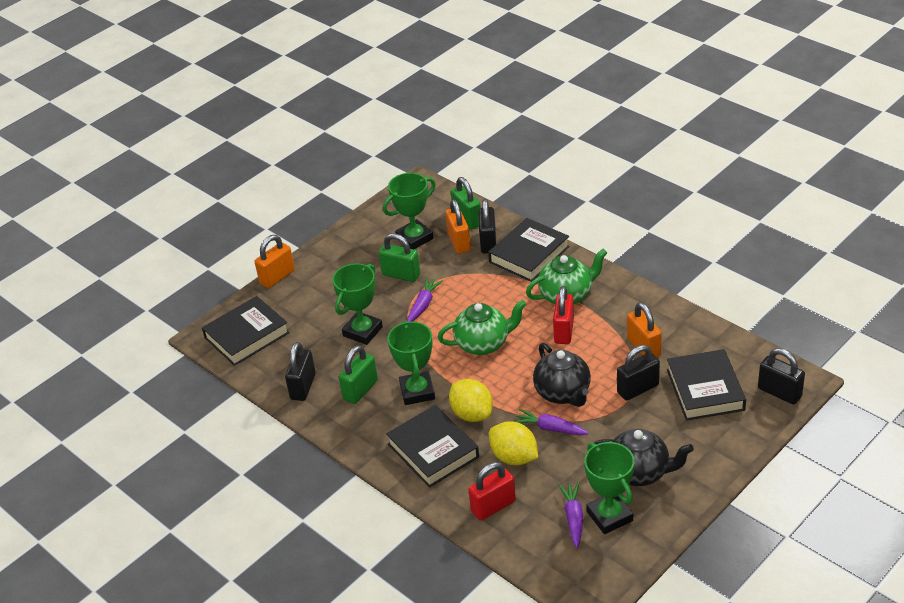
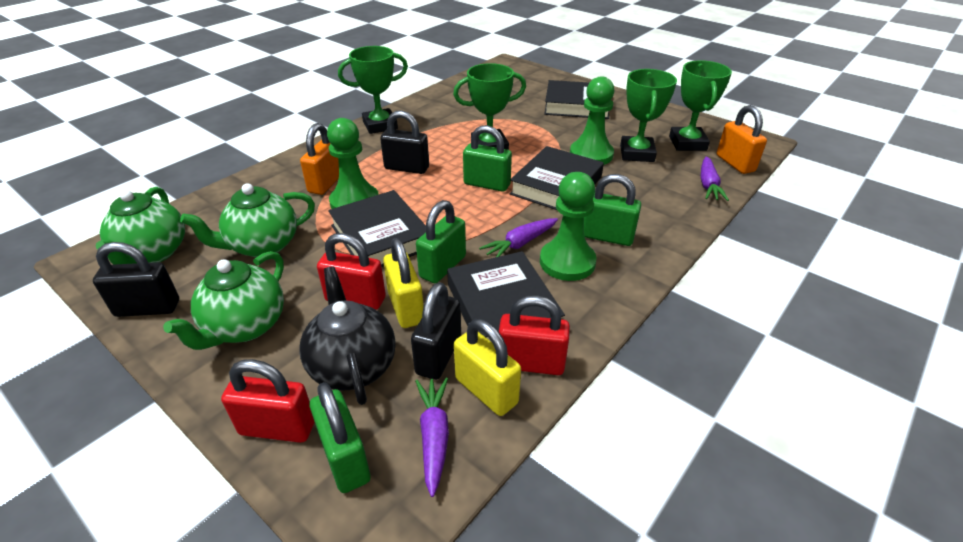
black padlock: [285,342,316,401] [478,199,496,254] [617,345,660,400] [758,348,805,405] = 4 -> [93,242,179,317] [380,110,429,174] [411,283,461,380] = 3
black teapot: [533,343,591,407] [594,428,694,486] = 2 -> [300,266,396,405] = 1
green padlock: [339,345,378,404] [379,233,420,282] [451,177,481,230] = 3 -> [310,382,371,493] [416,200,466,283] [463,125,512,192] [584,174,641,246] = 4
green pawn: none = 0 -> [327,118,379,209] [540,172,597,281] [570,76,615,165] = 3
green teapot: [438,300,527,355] [526,249,607,304] = 2 -> [96,187,185,265] [163,251,284,350] [180,183,315,257] = 3
orange padlock: [255,235,295,288] [445,199,471,254] [627,302,662,357] = 3 -> [300,123,339,195] [717,105,767,174] = 2
red padlock: [468,462,516,521] [553,286,574,344] = 2 -> [221,359,314,443] [317,233,386,310] [499,295,570,375] = 3
yellow lemon: [449,379,493,422] [489,422,538,465] = 2 -> none = 0
yellow padlock: none = 0 -> [383,238,424,328] [454,319,521,416] = 2

